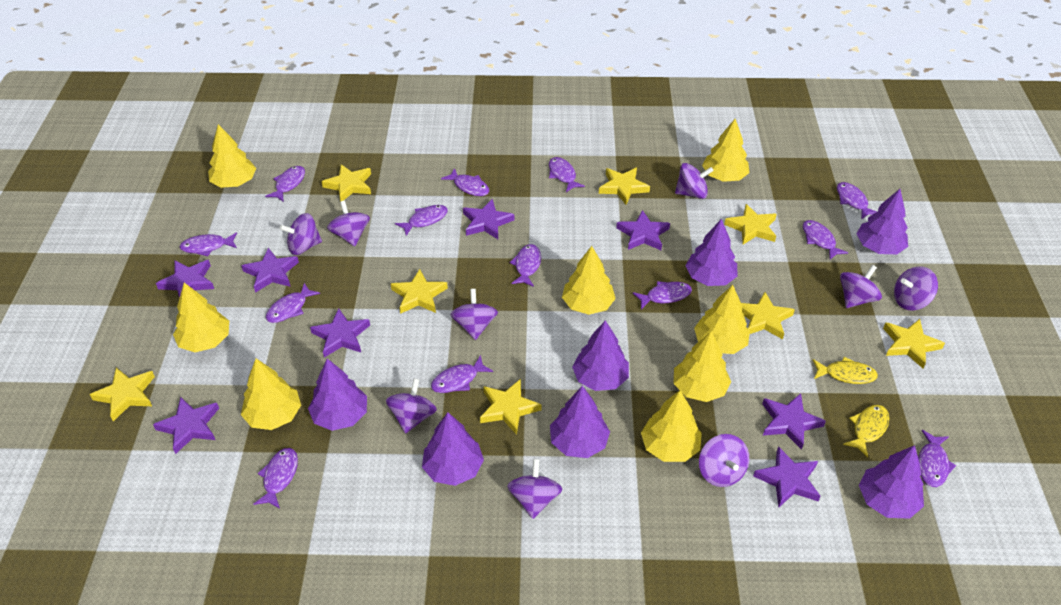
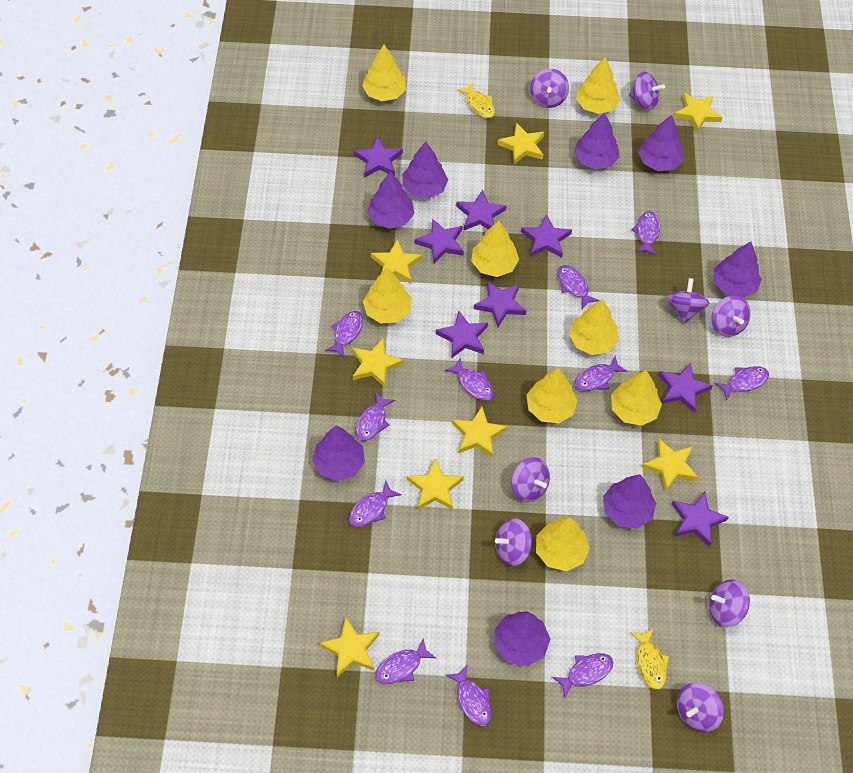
purple fish: [180,232,237,256] [254,448,298,509] [265,166,305,202] [266,283,320,323] [395,205,448,236] [431,355,493,393] [441,168,489,196] [510,244,541,287] [549,157,585,192] [633,281,692,309] [803,220,848,260] [837,182,877,219] [918,430,956,487] = 13 -> [325,311,363,358] [349,480,402,527] [355,392,395,442] [375,638,436,684] [445,358,494,401] [446,664,491,726] [552,653,613,698] [558,265,600,309] [575,356,628,391] [632,211,660,255] [715,366,769,401] = 11
purple spinning top: [279,213,322,255] [327,201,370,246] [386,378,437,434] [450,289,498,340] [507,459,562,519] [675,163,714,199] [699,434,749,487] [840,265,882,308] [894,266,938,311] = 9 -> [495,518,532,566] [511,457,550,502] [530,69,569,108] [629,72,665,110] [667,278,709,324] [677,682,724,732] [709,579,750,627] [711,295,751,337] = 8
purple tree: [308,358,367,431] [422,412,484,486] [550,386,610,458] [572,320,629,391] [685,219,738,286] [856,189,908,254] [859,445,924,519] = 7 -> [312,426,365,481] [367,172,414,229] [402,142,448,198] [495,611,550,666] [574,113,620,169] [603,474,656,529] [638,115,683,171] [714,242,762,298] = 8

